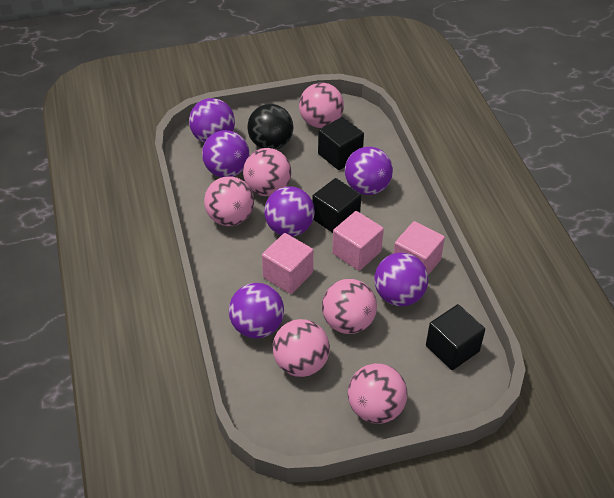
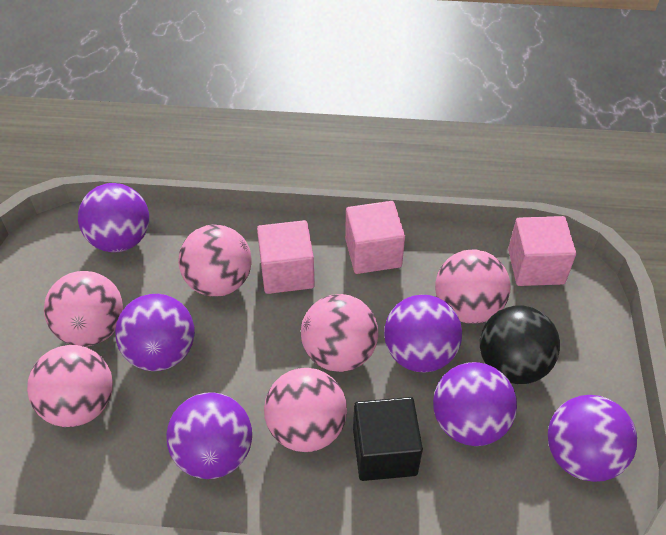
black cube: [312,178,361,233] [318,117,364,170] [426,304,485,370] = 3 -> [353,397,423,481] = 1

